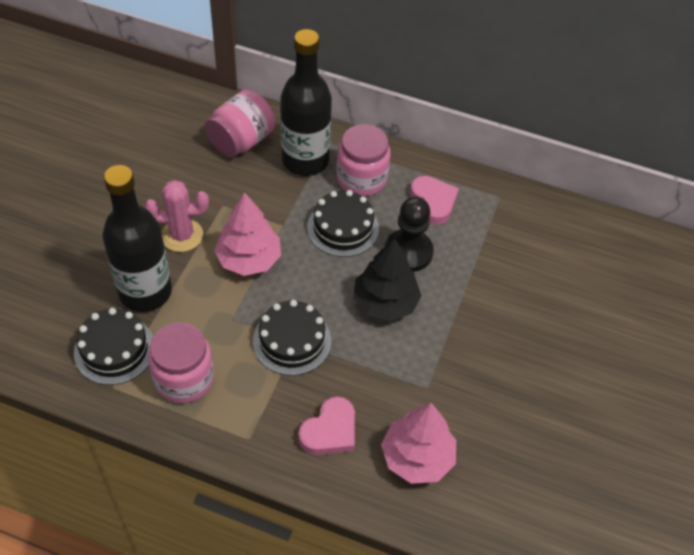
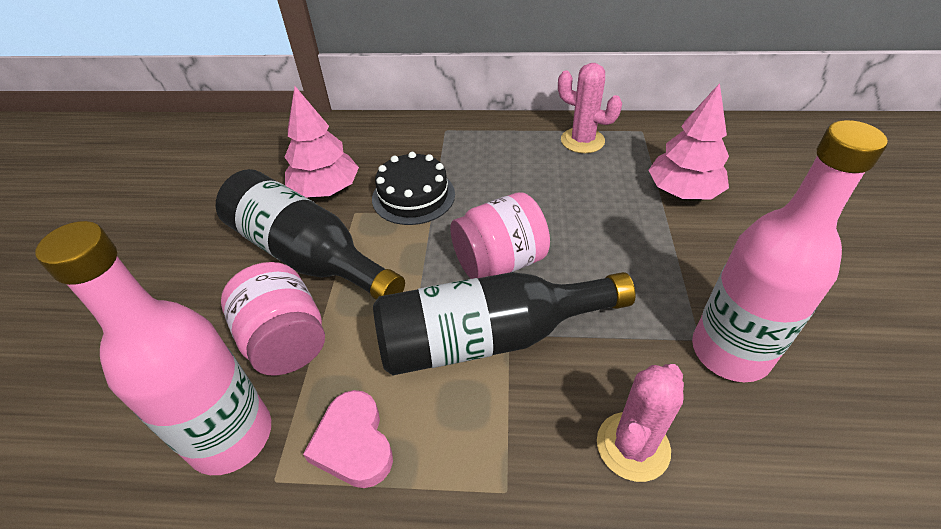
black cake: [74,308,153,385] [253,300,331,376] [307,190,379,257] = 3 -> [372,152,455,225] = 1
black pawn: [385,197,434,272] = 1 -> none = 0
black tree: [353,238,422,321] = 1 -> none = 0
pink bottle: none = 0 -> [35,221,271,475] [692,120,888,382] = 2
pink cactus: [145,180,209,252] = 1 -> [558,63,622,153] [597,364,684,482] = 2
pink heart: [299,397,355,455] [410,176,459,225] = 2 -> [303,390,393,488] = 1
pink jar: [148,323,214,403] [205,89,275,158] [337,124,391,196] = 3 -> [221,262,325,376] [450,192,550,279] = 2

